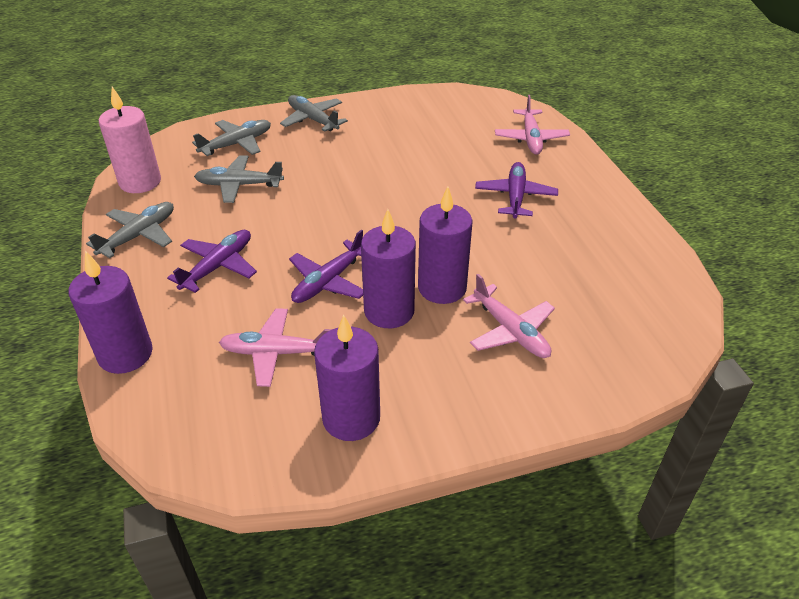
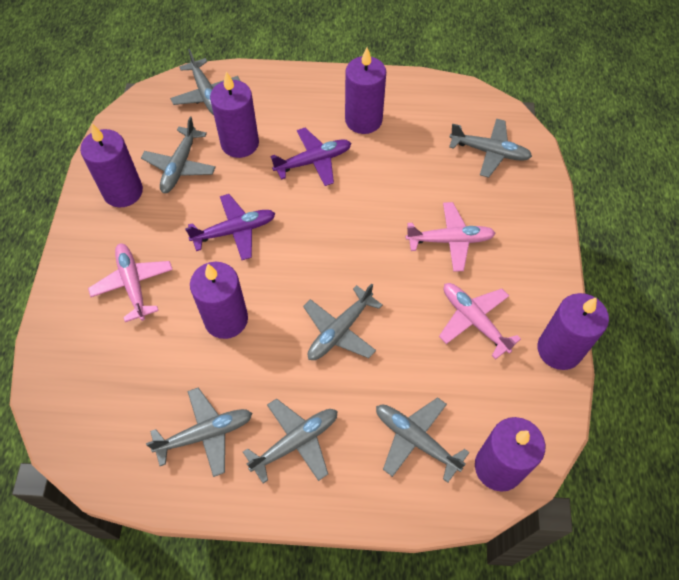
grey plane: [86,202,174,258] [192,120,271,156] [194,155,284,203] [280,95,348,132] = 4 -> [141,117,216,193] [146,388,252,477] [170,49,240,115] [243,398,337,483] [303,284,383,360] [376,397,470,483] [449,119,532,178] = 7
pink candle: [99,87,161,193] = 1 -> none = 0
purple candle: [68,251,153,374] [314,315,380,441] [361,209,416,328] [418,187,472,304] = 4 -> [80,124,143,207] [190,262,248,339] [210,72,259,158] [345,47,386,134] [475,417,545,492] [537,293,609,370] = 6
purple plane: [167,229,257,293] [289,230,363,303] [475,162,558,218] = 3 -> [185,194,276,260] [270,128,351,186] = 2

